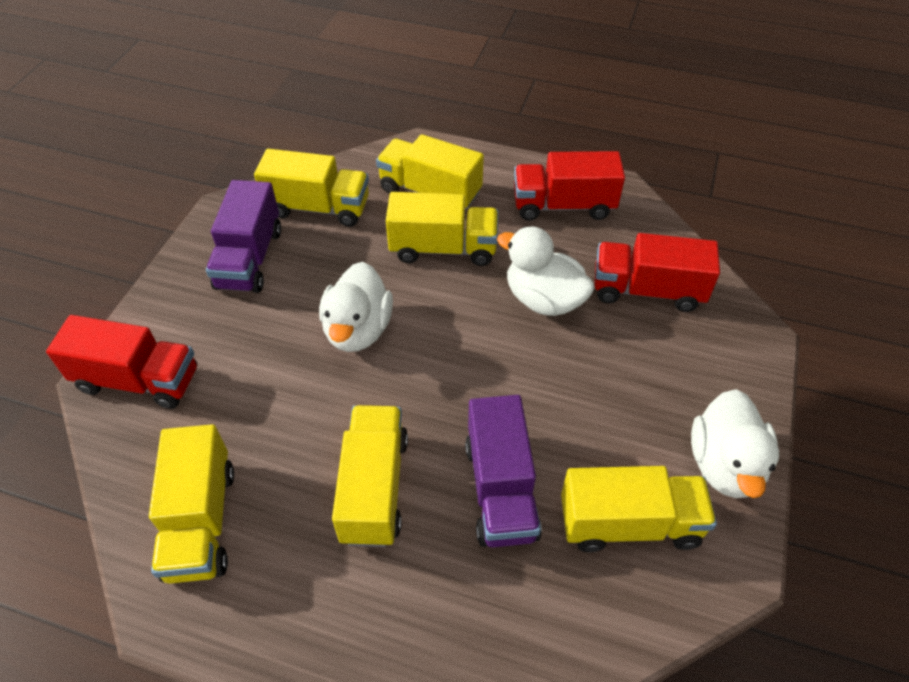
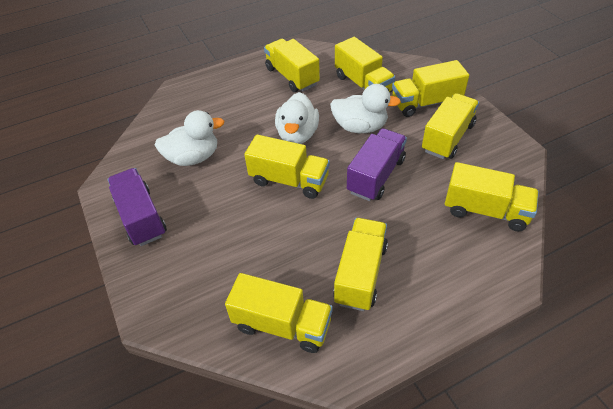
red truck: [46,315,197,409] [514,151,625,221] [594,233,720,312] = 3 -> none = 0
yellow truck: [149,424,234,584] [254,149,369,227] [332,405,408,547] [376,134,484,209] [386,192,498,266] [561,466,717,552] = 6 -> [225,273,333,353] [244,134,330,199] [264,39,320,92] [333,218,388,311] [335,37,395,93] [392,60,469,117] [422,93,479,159] [445,162,539,231] = 8

